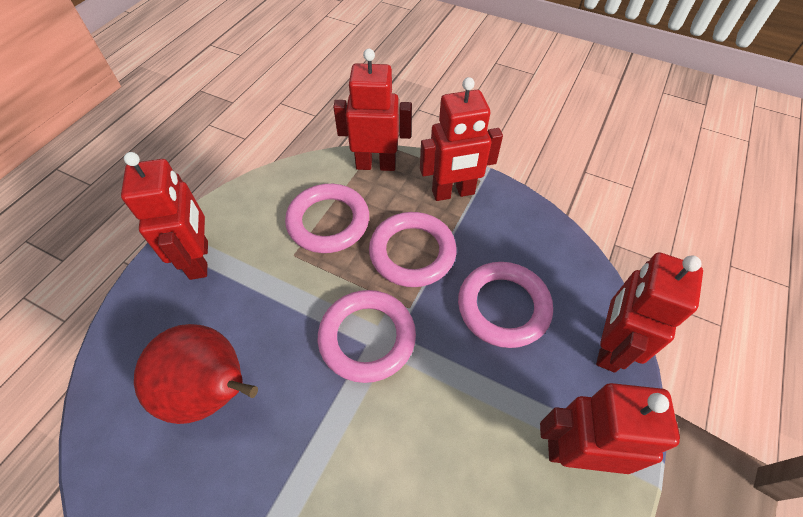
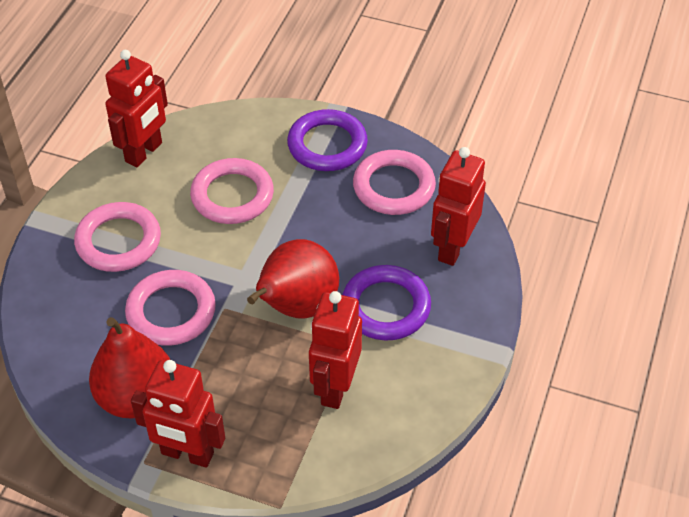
purple ring: none = 0 -> [287,109,368,171] [342,265,431,340] = 2
red pear: [134,324,258,424] = 1 -> [89,317,170,418] [247,239,339,319] = 2
red robot: [121,152,208,280] [333,49,412,171] [420,77,503,201] [540,383,680,474] [596,252,703,373] = 5 -> [105,50,168,168] [131,360,225,468] [309,291,362,409] [431,147,486,266] = 4

